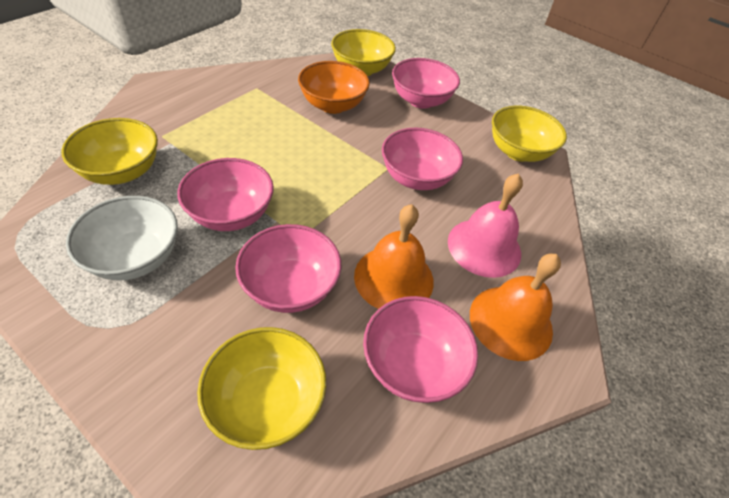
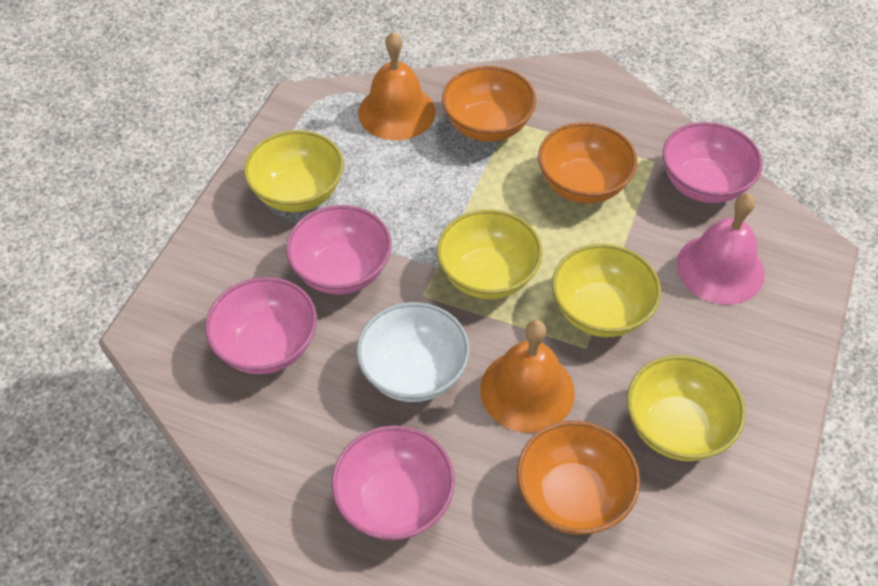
orange bowl: [298,61,370,114] = 1 -> [442,66,536,142] [517,421,640,535] [538,122,637,204] = 3
pink bowl: [177,158,274,231] [235,224,341,313] [363,296,478,403] [382,128,463,190] [392,58,460,109] = 5 -> [205,277,317,374] [286,205,392,295] [331,425,455,540] [662,122,763,203] = 4

